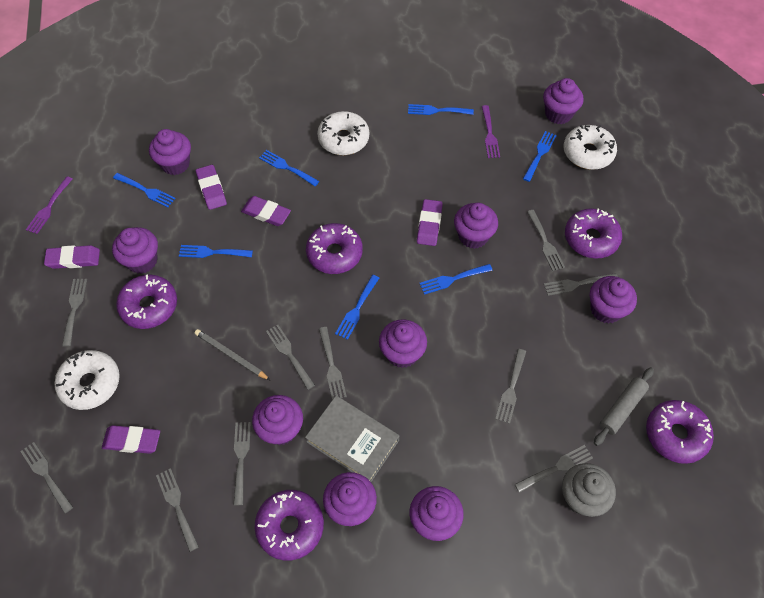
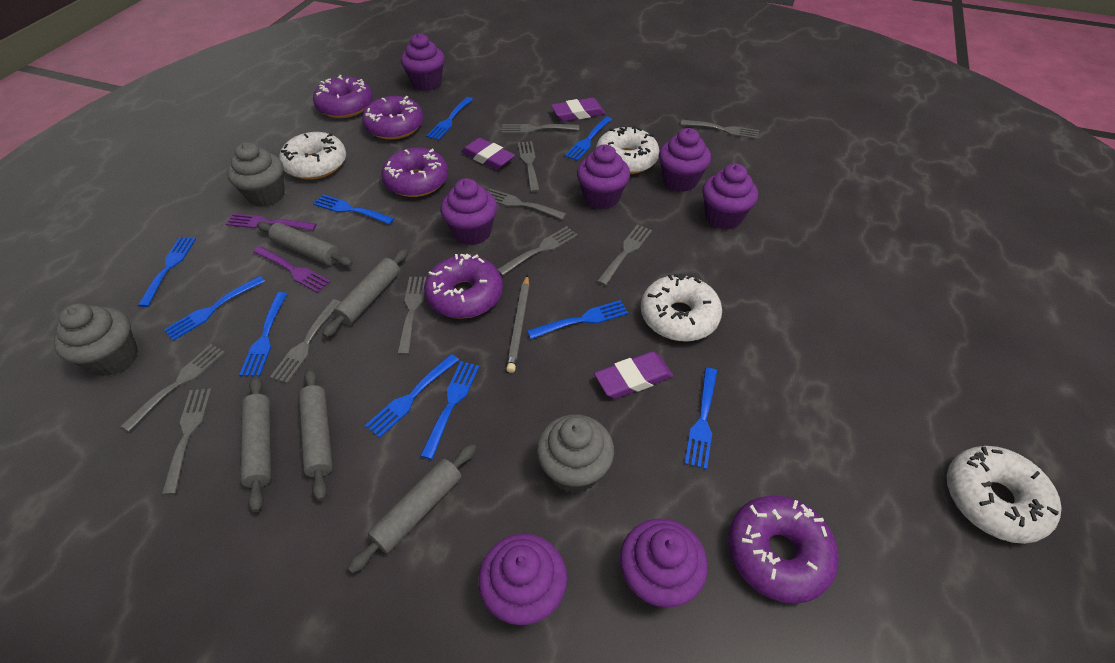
blue fork: [113,173,176,207] [179,245,253,258] [259,150,319,186] [335,275,379,340] [408,104,474,115] [419,264,493,295] [523,131,557,182] = 7 -> [138,237,196,307] [164,276,265,341] [239,292,287,377] [313,194,394,225] [365,354,459,438] [420,361,479,460] [426,97,473,140] [527,300,628,339] [565,116,612,161] [684,368,717,470] = 10
grey book: [305,396,399,482] = 1 -> none = 0
grey cupcake: [562,463,616,517] = 1 -> [54,303,138,376] [227,142,285,207] [537,415,614,494] = 3
grey rolling pin: [594,367,654,446] = 1 -> [240,376,271,512] [257,222,353,267] [299,368,333,501] [323,249,408,337] [348,444,476,573] = 5
purple cupcake: [112,227,158,274] [149,129,191,175] [252,395,303,445] [323,472,377,526] [379,319,427,368] [409,486,464,541] [454,203,498,249] [543,78,584,124] [590,276,637,324] = 9 -> [401,33,445,91] [441,178,497,245] [478,533,567,625] [577,145,630,209] [620,518,708,607] [659,128,711,192] [702,163,758,230] = 7
purple eraser: [44,245,100,269] [102,425,160,454] [196,165,227,210] [241,196,291,226] [417,199,443,246] = 5 -> [461,138,515,170] [551,98,605,121] [594,352,673,399] = 3
white donut: [55,350,120,410] [317,111,369,155] [564,125,617,170] = 3 -> [279,132,346,180] [596,126,659,174] [641,274,722,341] [947,446,1062,544] = 4

